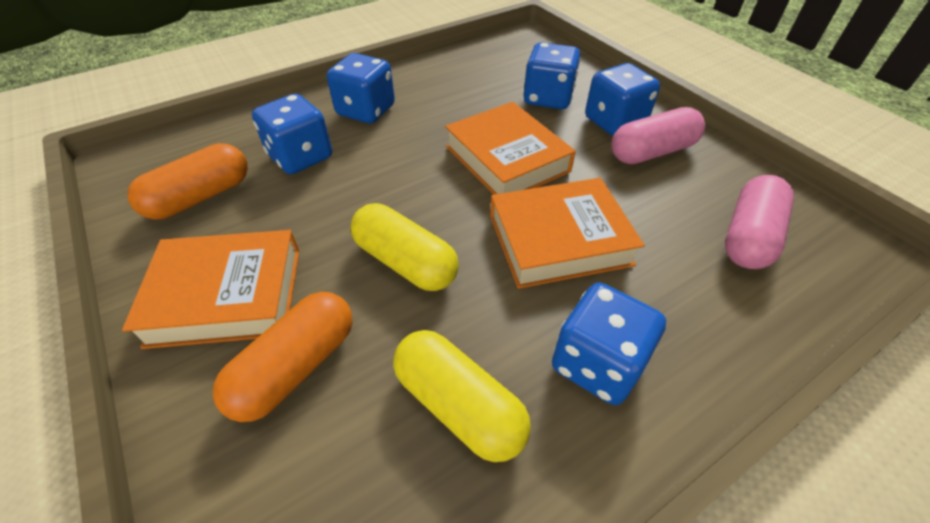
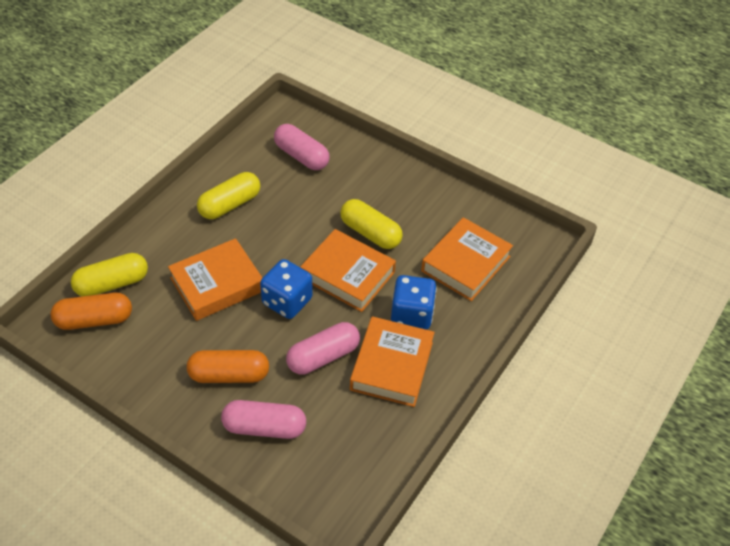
blue dice: [252,94,332,174] [327,53,395,123] [523,42,581,109] [552,283,666,405] [585,63,660,136] = 5 -> [260,259,313,319] [391,275,437,330] = 2
orange book: [122,230,299,349] [445,102,576,195] [490,178,645,289] = 3 -> [168,238,262,321] [300,229,396,312] [350,316,435,407] [421,217,513,301] = 4
pink capsule: [611,107,705,164] [725,175,794,269] = 2 -> [221,400,306,439] [274,124,330,170] [286,322,360,375] = 3
yellow capsule: [351,203,459,291] [393,330,531,462] = 2 -> [71,253,148,296] [197,172,260,219] [340,199,403,249] = 3

